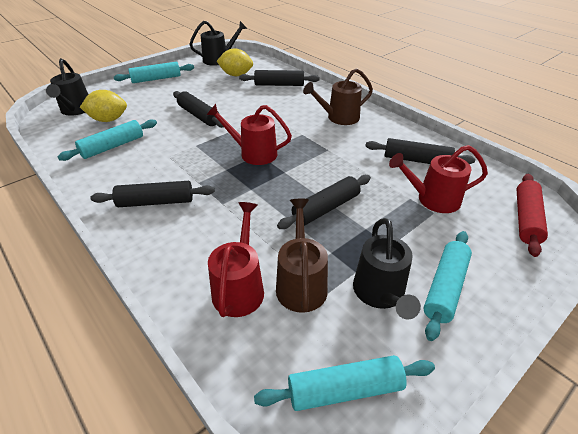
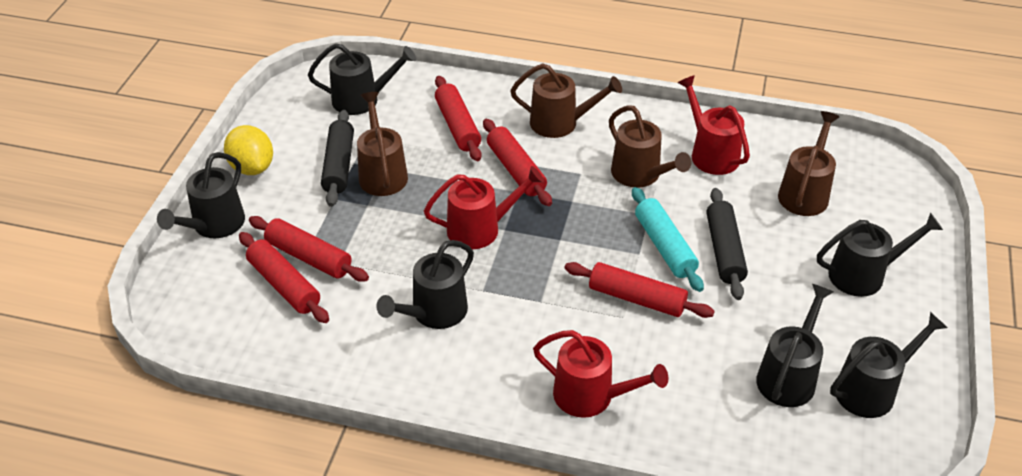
black rolling pin: [90,181,215,207] [173,91,224,128] [239,70,320,86] [277,175,371,229] [365,138,475,164] = 5 -> [321,110,354,207] [706,188,748,300] = 2
black watering can: [46,58,89,116] [189,21,247,66] [353,218,421,320] = 3 -> [157,152,245,238] [308,43,416,115] [376,240,474,329] [756,284,833,407] [817,213,943,297] [830,312,948,418] = 6
brown watering can: [276,199,328,313] [303,68,373,125] = 2 -> [357,92,408,196] [510,63,622,138] [609,105,691,187] [778,111,839,216] = 4
red rolling pin: [517,174,548,257] = 1 -> [239,232,329,323] [249,216,369,282] [435,76,482,161] [483,119,552,206] [564,262,715,318] = 5
turquoise rolling pin: [57,119,157,161] [114,62,194,83] [254,355,435,411] [424,231,472,341] = 4 -> [632,187,704,292] = 1
yellow lemon: [80,90,127,122] [217,48,253,76] = 2 -> [224,125,273,175] = 1

